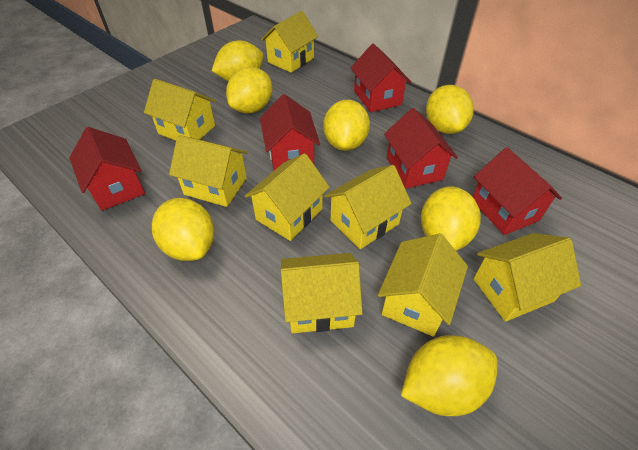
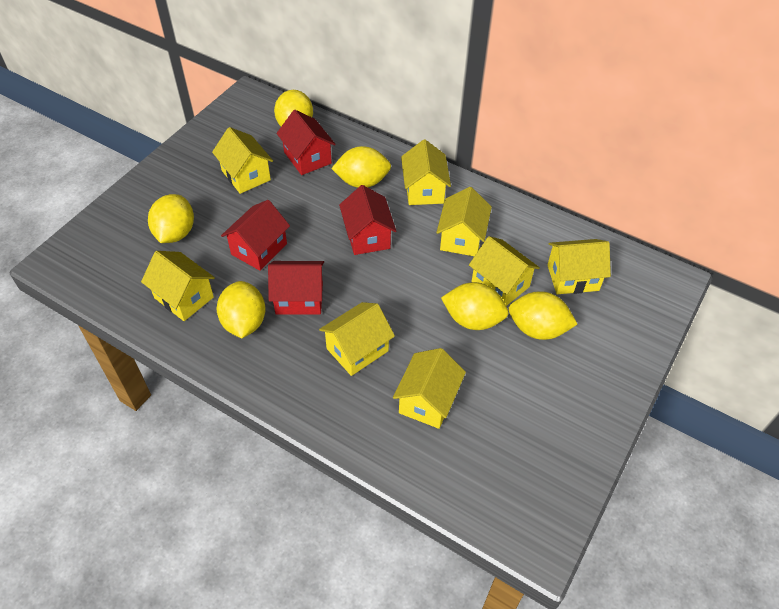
red house: [69,127,145,211] [260,94,320,170] [351,43,412,112] [384,108,458,189] [473,147,562,235] = 5 -> [221,200,290,271] [268,261,324,315] [276,110,336,175] [339,185,396,255] = 4
yellow lemon: [152,198,214,261] [212,40,264,81] [226,67,272,113] [323,100,370,151] [401,335,498,416] [421,187,481,251] [426,85,474,134] = 7 -> [148,194,194,243] [217,281,266,338] [274,90,313,126] [331,146,391,188] [441,282,508,330] [509,291,577,340] = 6

